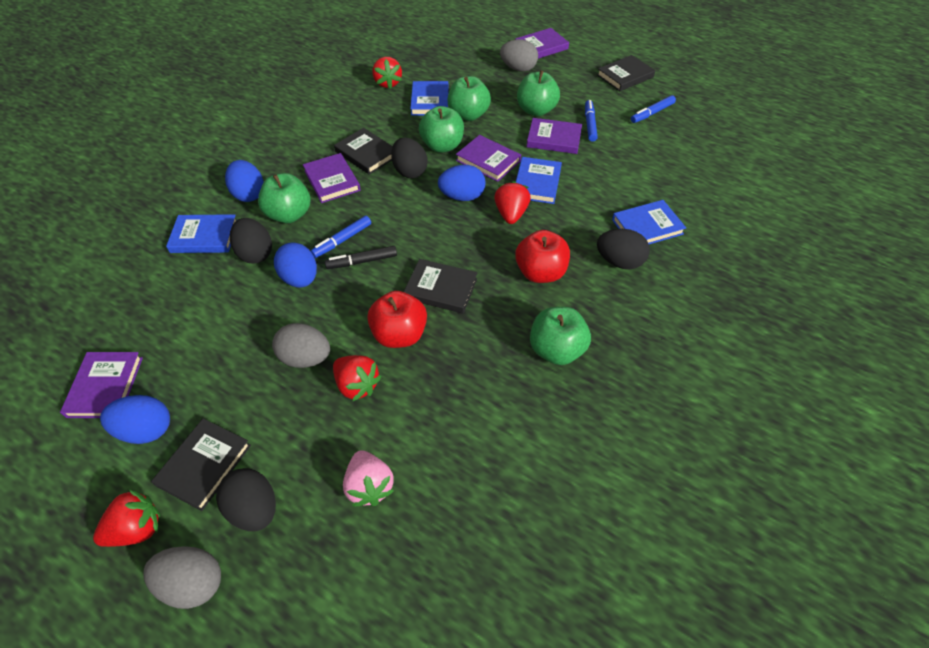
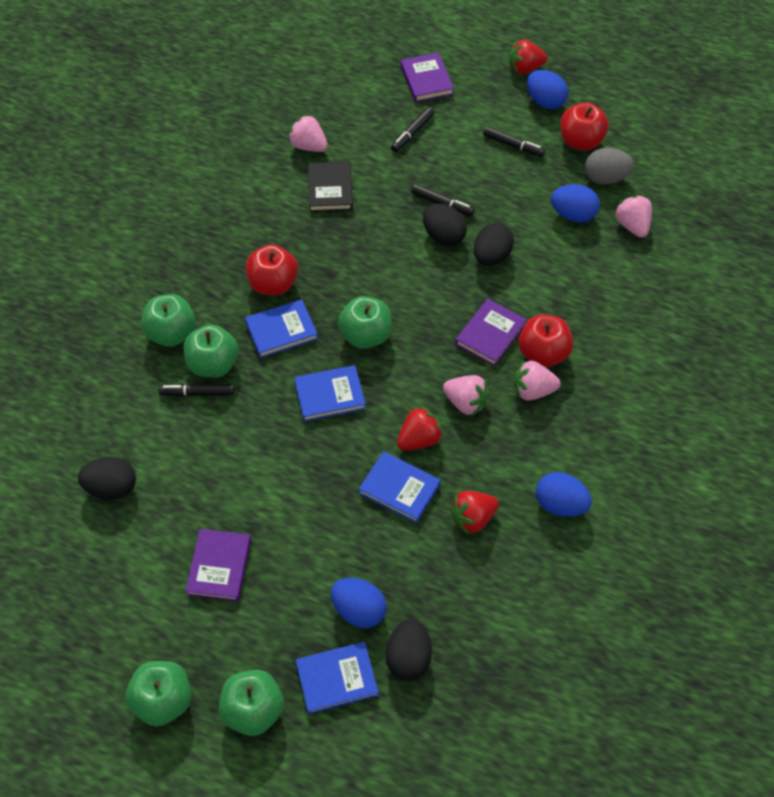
black book: [151,418,251,511] [334,128,393,175] [404,259,477,314] [597,55,655,91] = 4 -> [308,162,353,212] = 1
black marker: [325,246,397,269] = 1 -> [159,384,234,397] [391,107,434,152] [411,184,475,216] [483,126,545,157] = 4
blue marker: [311,216,371,258] [585,100,598,142] [631,95,676,123] = 3 -> none = 0
grey egg: [143,546,221,609] [272,323,330,368] [500,39,538,72] = 3 -> [585,148,634,184] = 1
pink strawberry: [343,450,394,506] = 1 -> [288,114,328,152] [443,375,489,416] [514,361,561,401] [614,195,652,238] = 4
purple book: [60,352,143,418] [303,153,360,203] [456,135,521,182] [515,28,569,59] [527,118,582,154] = 5 -> [185,529,251,602] [401,53,454,102] [455,299,527,366] = 3
red apple: [367,291,427,348] [515,230,570,283] = 2 -> [246,244,298,295] [518,315,573,367] [560,102,609,151] = 3
red strawberry: [93,489,160,547] [333,355,382,401] [372,57,402,89] [494,181,531,224] = 4 -> [397,406,443,451] [450,491,499,534] [509,40,548,74] = 3

